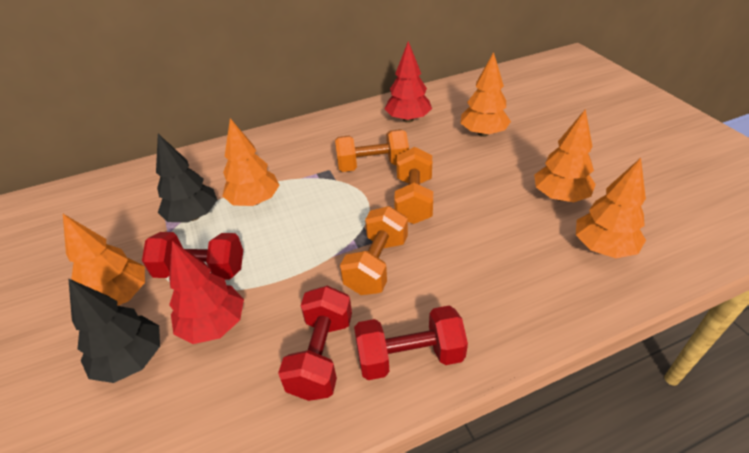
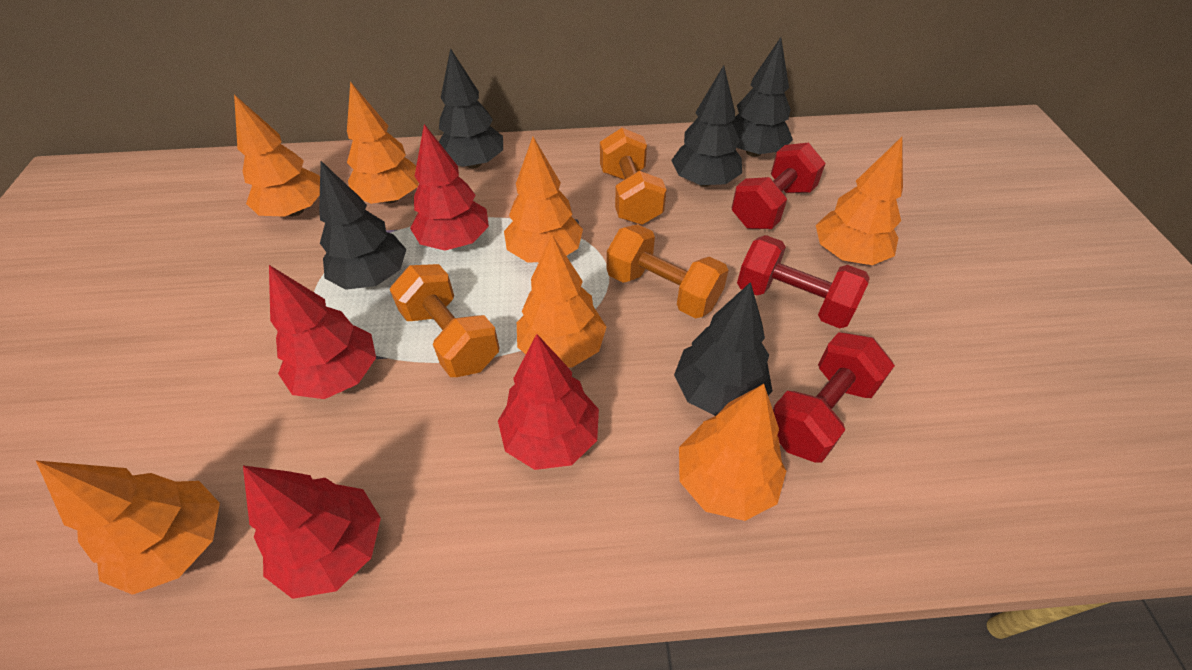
black tree: [68,278,160,383] [156,134,217,223] = 2 -> [319,161,407,290] [439,48,503,168] [671,65,742,187] [674,282,772,416] [731,37,793,157] = 5
orange tree: [63,214,145,306] [222,118,279,206] [460,52,511,137] [534,109,596,202] [576,158,646,258] = 5 -> [36,461,220,595] [234,95,320,217] [347,82,419,204] [504,137,583,262] [517,235,606,367] [679,384,786,521] [816,137,903,265] = 7
red tree: [169,241,244,344] [385,41,432,123] = 2 -> [243,465,381,599] [269,265,376,399] [410,124,489,251] [498,334,599,470] = 4

